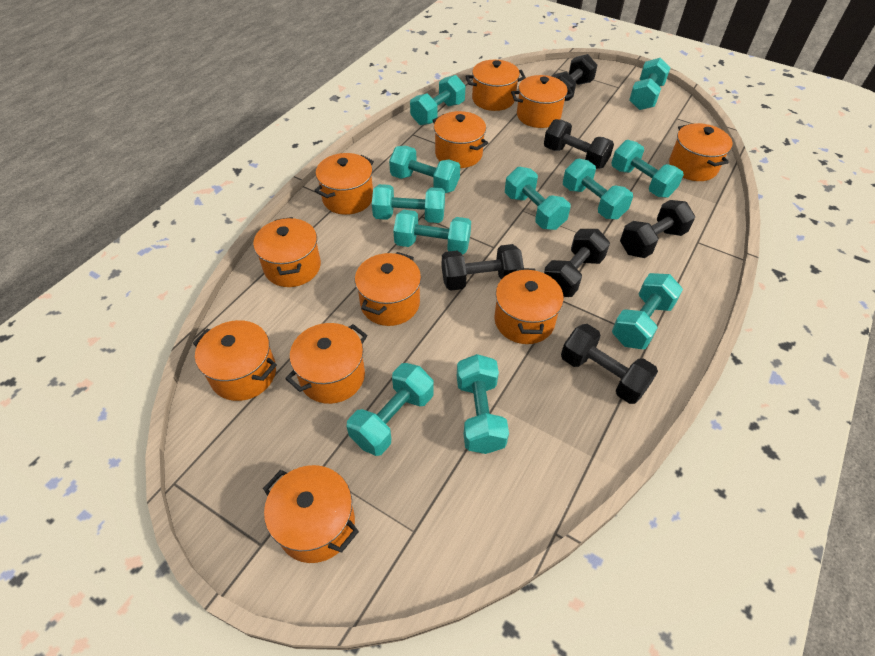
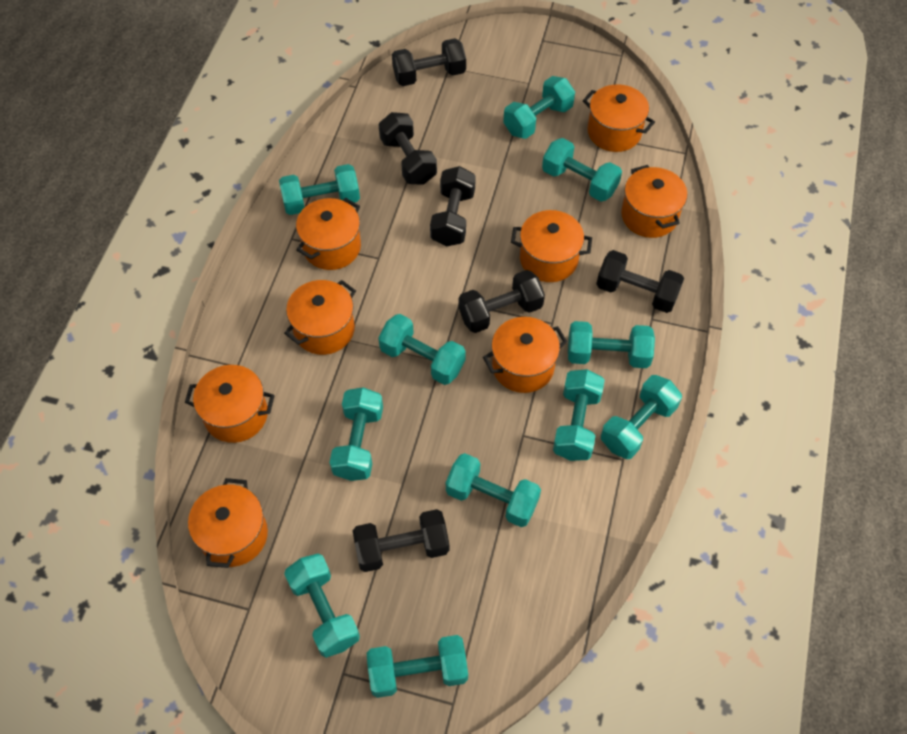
orange pot: [193,320,277,401] [253,217,321,287] [263,465,359,563] [285,323,368,404] [314,153,374,215] [355,252,421,326] [432,111,488,168] [465,60,526,111] [494,268,564,344] [511,75,574,128] [669,123,733,181] = 11 -> [185,365,275,443] [188,478,268,568] [284,280,356,355] [296,198,361,270] [483,317,567,393] [511,210,592,282] [583,84,655,152] [621,165,687,238] = 8

